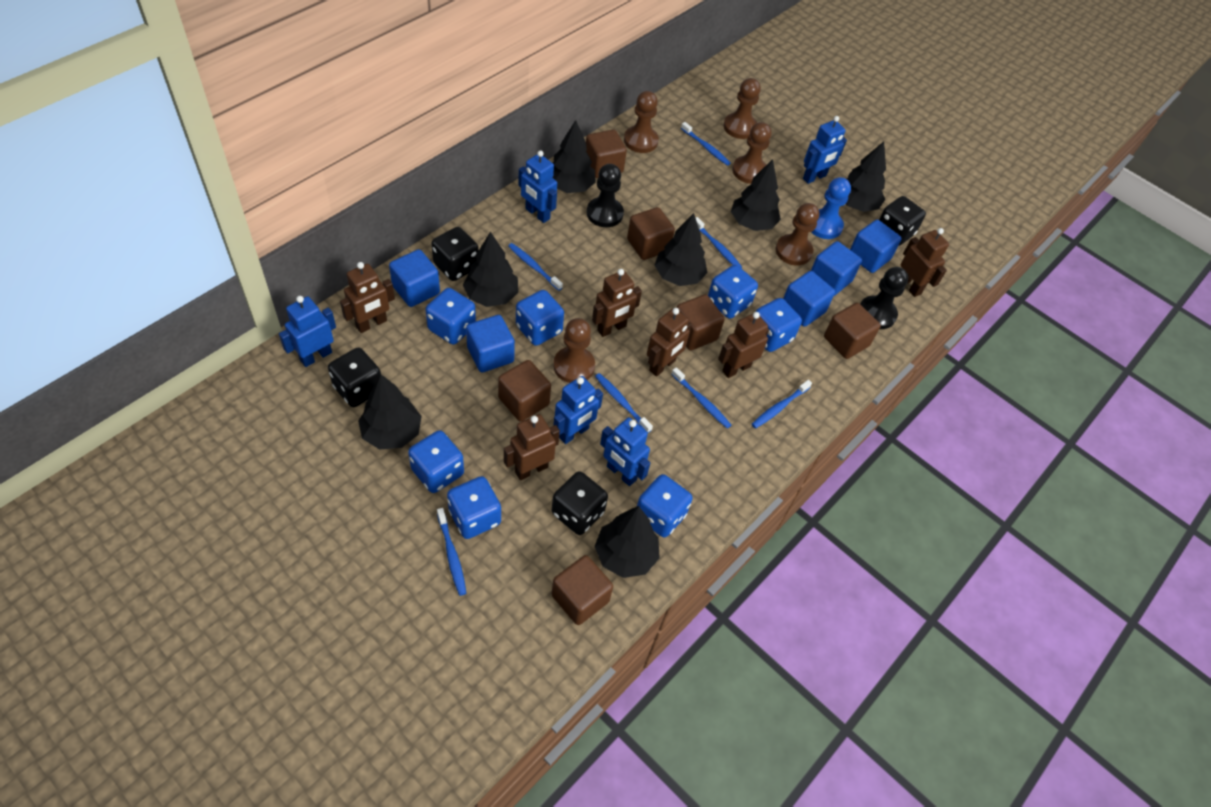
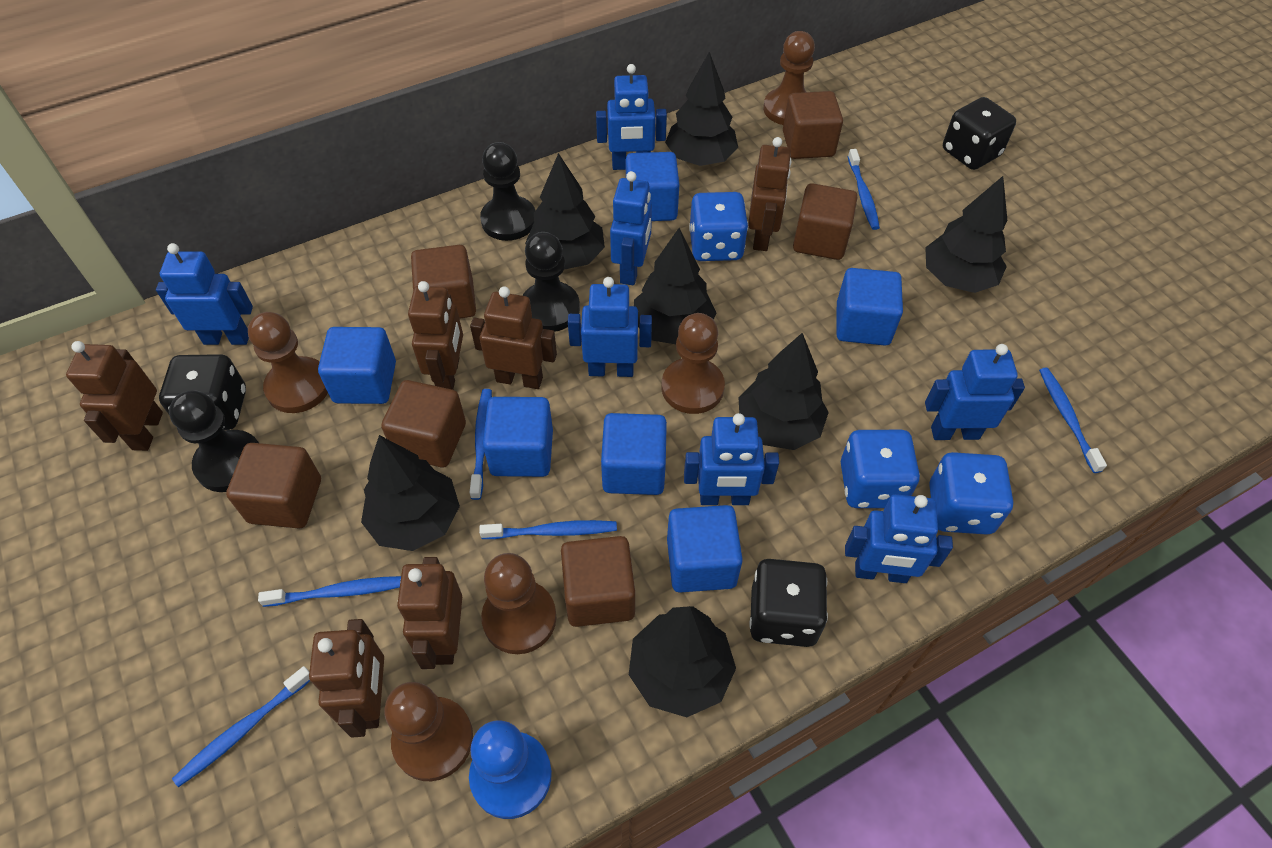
black dice: [328,348,381,407] [431,227,479,281] [552,471,608,535] [879,196,926,246] = 4 -> [159,354,246,430] [749,559,828,647] [943,97,1016,170] = 3
black pawn: [587,164,624,227] [860,267,908,329] = 2 -> [169,390,259,492] [480,142,535,241] [522,232,580,332] = 3
blue cube: [389,249,440,307] [466,315,515,372] [783,271,835,327] [811,241,862,296] [850,220,902,273] = 5 -> [318,327,396,404] [483,397,553,477] [601,413,667,495] [626,152,679,221] [667,505,743,593] [837,268,903,346] = 6
blue dice: [408,430,464,493] [426,288,476,345] [447,476,501,539] [516,290,564,346] [637,474,693,537] [708,265,758,319] [755,298,802,352] = 7 -> [689,192,748,261] [841,430,920,508] [929,452,1013,535] = 3
blue robot: [279,296,336,367] [518,150,557,223] [553,376,603,444] [600,417,650,486] [803,116,847,184] = 5 -> [156,243,253,345] [568,277,652,377] [596,64,667,170] [610,171,652,285] [684,413,779,505] [845,494,953,583] [925,344,1025,440] = 7
blue toothbrush: [437,508,466,596] [508,243,563,291] [595,373,653,433] [671,367,731,429] [681,122,731,166] [696,217,742,268] [752,380,812,428] = 7 -> [172,666,310,787] [258,576,401,607] [470,389,492,500] [479,520,617,539] [848,149,880,230] [1039,368,1107,473] = 6

